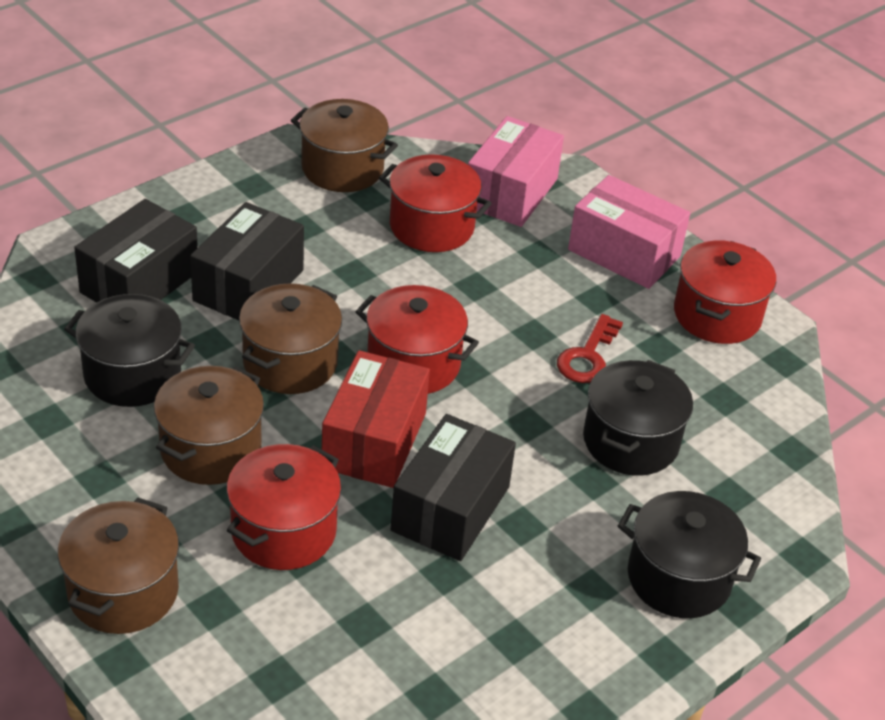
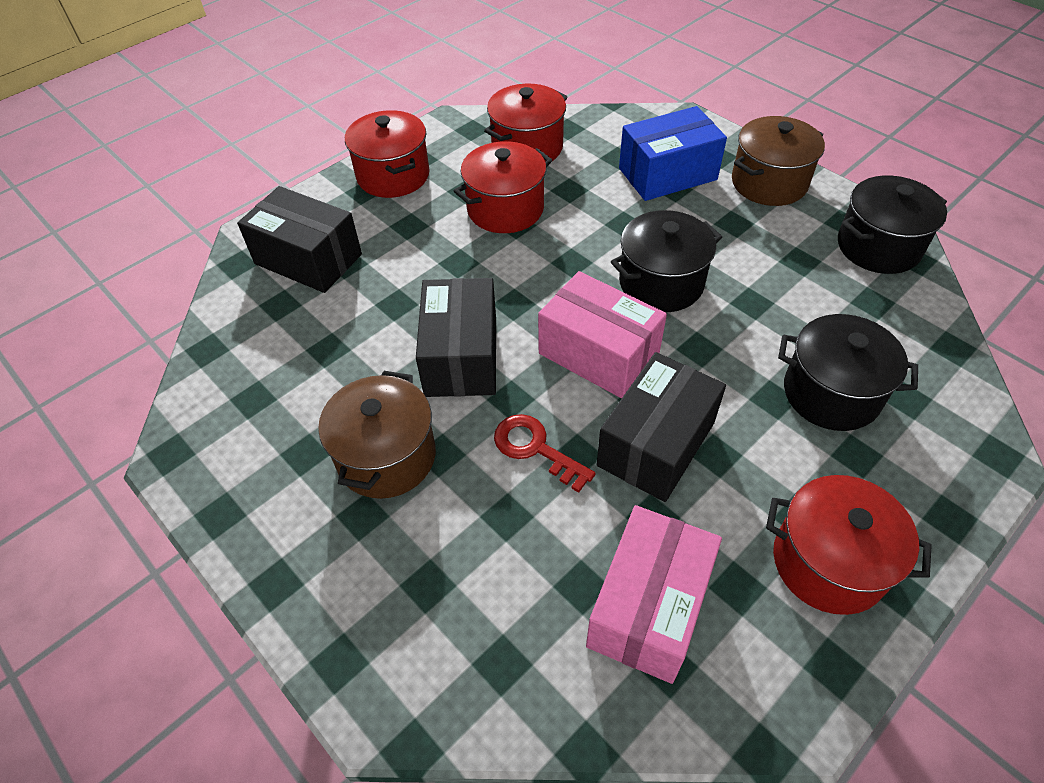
blue box: none = 0 -> [619,106,727,201] = 1
brown pot: [58,498,179,634] [154,366,264,485] [239,283,342,394] [291,99,398,192] = 4 -> [318,371,436,499] [732,116,825,206] = 2
red box: [322,350,430,488] = 1 -> none = 0

